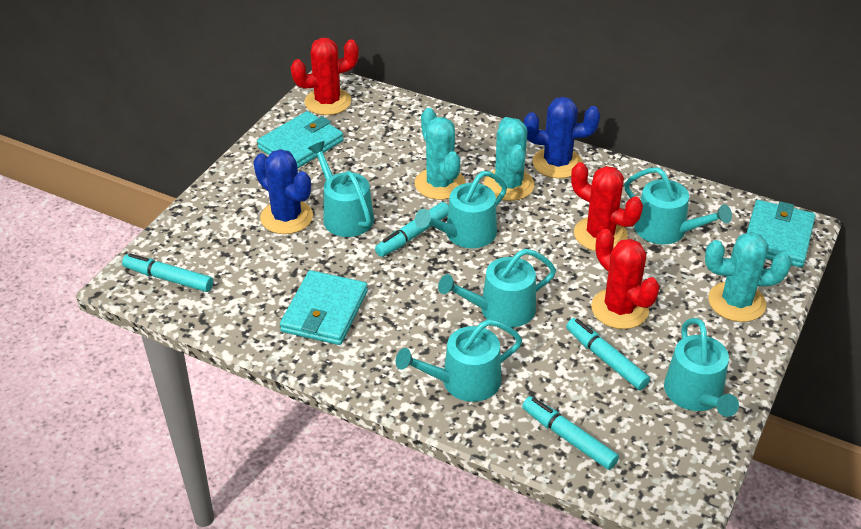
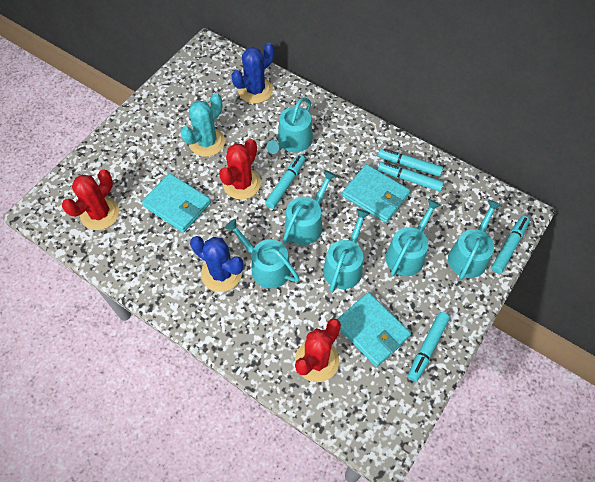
turquoise cactus: [415,108,465,200] [484,117,535,201] [705,232,792,322] = 3 -> [180,93,225,157] = 1
turquoise marker: [122,253,213,292] [375,202,449,257] [522,396,619,470] [566,318,650,390] = 4 -> [265,154,305,209] [378,148,443,177] [378,162,444,192] [408,312,450,381] [491,216,530,274] = 5

